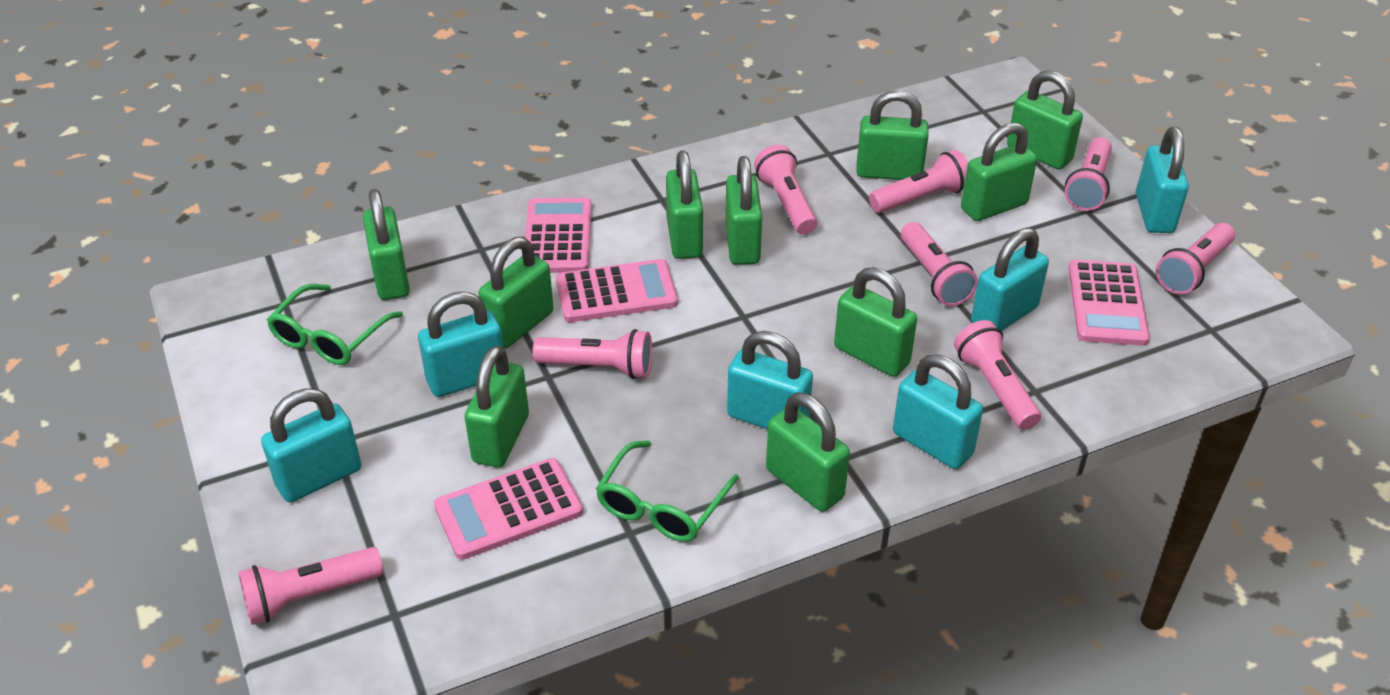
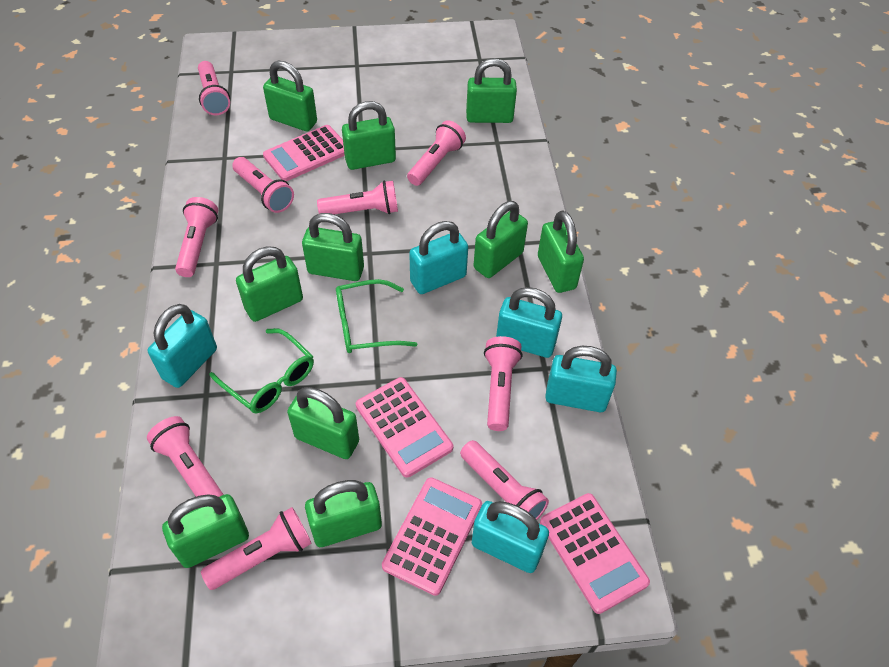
pink flashlight: [238,547,383,625] [533,329,652,379] [754,145,817,235] [869,150,968,213] [901,222,978,306] [954,320,1041,430] [1065,137,1112,211] [1156,223,1235,295] = 8 -> [147,416,224,497] [175,197,218,277] [198,61,230,115] [201,507,312,590] [232,157,294,213] [317,181,398,214] [407,120,466,186] [460,440,549,520] [484,336,522,431] = 9
turquoise padlock: [261,388,362,502] [418,291,504,397] [727,331,813,429] [893,354,983,469] [971,228,1049,331] [1136,127,1189,233] = 6 -> [148,304,217,388] [409,221,468,294] [472,501,549,573] [496,287,562,358] [545,346,617,412] = 5

